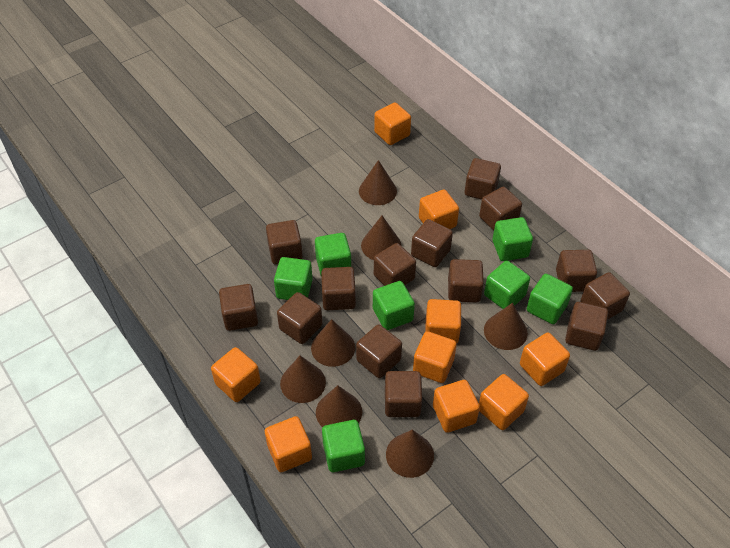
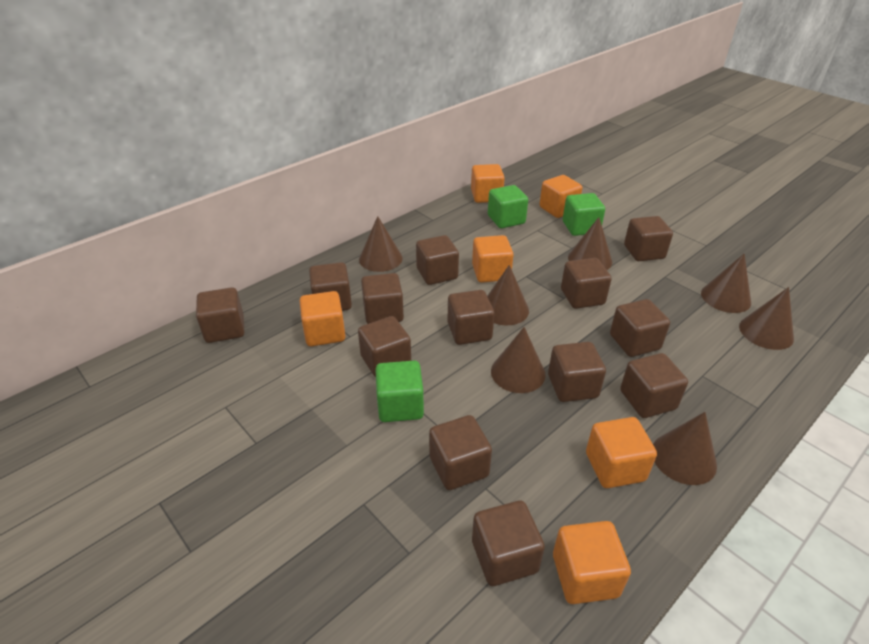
brown cube: [219,284,258,331] [266,220,303,264] [277,292,322,344] [321,267,356,310] [356,325,402,378] [374,243,416,286] [385,371,422,417] [411,219,453,267] [448,259,484,302] [465,158,501,200] [479,187,522,231] [556,250,597,292] [565,302,608,351] [580,272,630,320] = 14 -> [196,287,244,343] [309,262,352,311] [358,316,411,377] [361,273,404,324] [416,235,459,285] [429,415,492,490] [447,290,495,345] [472,501,545,586] [548,342,606,402] [561,258,612,309] [610,299,670,357] [620,353,688,418] [624,216,673,261] = 13
green cube: [274,257,313,300] [315,233,351,275] [322,420,365,472] [373,281,415,330] [484,261,530,309] [492,217,533,261] [527,274,573,324] = 7 -> [375,361,424,422] [488,185,528,228] [563,193,605,236] = 3
orange cube: [211,347,261,402] [265,416,312,472] [374,102,411,145] [413,331,457,383] [419,190,459,229] [425,299,461,343] [433,380,480,433] [479,374,529,430] [520,332,570,386] = 9 -> [300,291,345,346] [471,164,505,203] [472,235,514,283] [539,175,582,218] [553,521,631,604] [586,417,657,488] = 6

